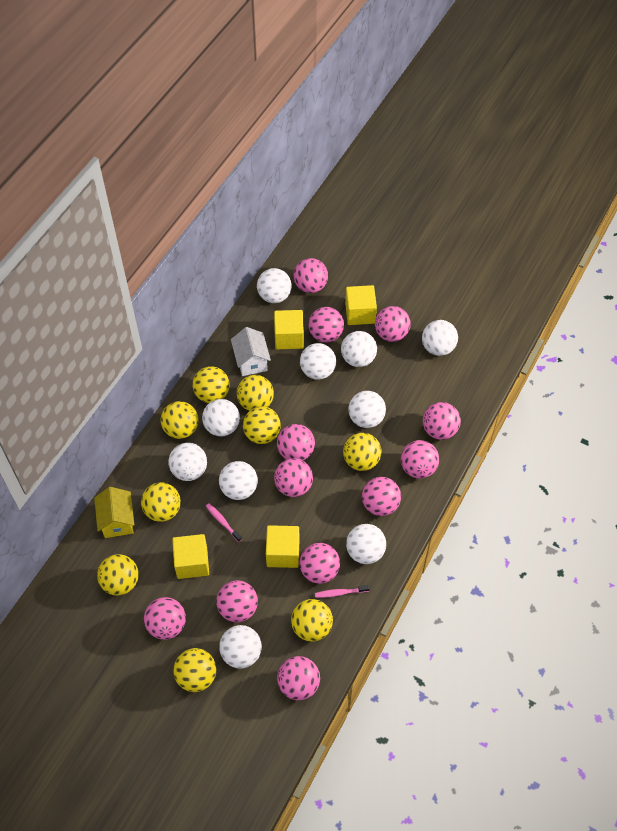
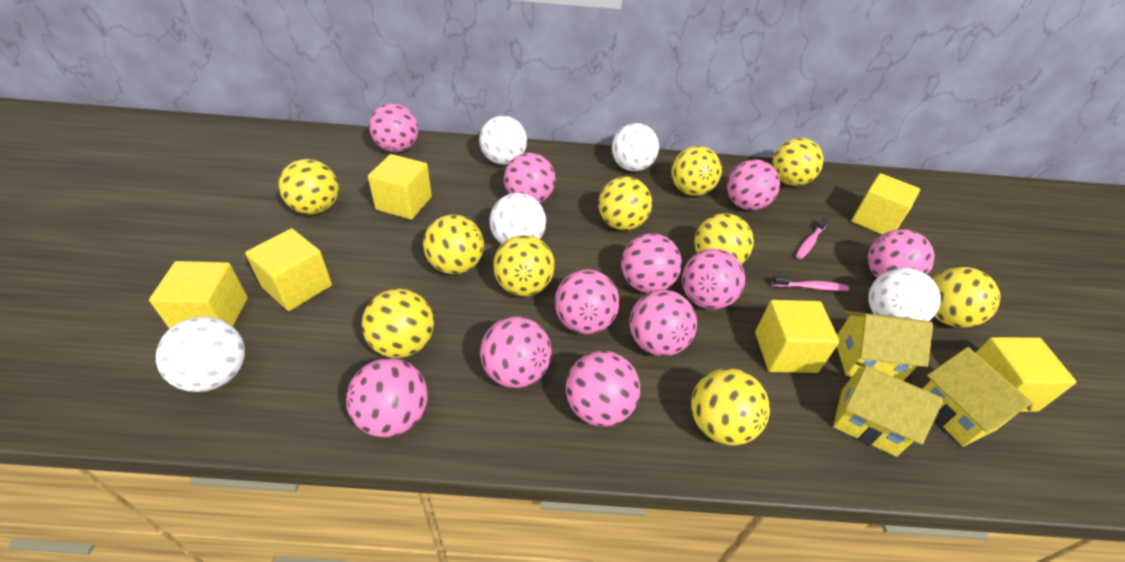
pink ball: [144,597,186,640] [216,580,258,623] [274,458,313,497] [277,424,315,461] [277,656,320,700] [294,258,328,293] [300,543,340,584] [308,307,344,343] [362,477,401,516] [375,306,411,342] [401,440,439,479] [423,402,461,440] = 12 -> [346,358,428,437] [369,103,418,152] [480,316,552,388] [504,153,556,203] [555,269,619,334] [566,351,640,427] [621,233,682,293] [629,290,697,356] [682,249,745,310] [727,160,780,210] [868,229,934,278] = 11
white ball: [168,443,207,481] [202,399,240,436] [219,461,258,500] [219,625,262,669] [257,268,292,303] [300,343,336,380] [341,331,377,367] [346,524,386,564] [348,391,386,428] [422,320,458,356] = 10 -> [156,317,245,392] [479,116,527,165] [490,193,546,244] [612,123,659,171] [868,268,941,321] = 5
white house: [231,327,271,376] = 1 -> none = 0
yellow ball: [97,554,139,596] [141,482,181,522] [161,401,199,439] [173,648,216,692] [193,366,230,403] [237,375,274,411] [243,406,281,444] [291,599,333,641] [343,433,382,471] = 9 -> [279,159,339,214] [362,289,434,358] [423,214,484,274] [493,235,555,296] [599,176,652,230] [671,146,722,196] [691,368,770,445] [694,213,754,264] [772,138,824,186] [932,267,1000,328] = 10
yellow cube: [172,534,209,579] [266,525,299,568] [274,310,304,349] [345,285,377,325] = 4 -> [149,261,248,329] [245,228,332,311] [368,154,432,220] [755,300,840,373] [852,173,920,235] [975,337,1076,412] = 6
yellow house: [94,487,134,538] = 1 -> [833,361,944,457] [837,311,933,381] [923,347,1033,447] = 3

